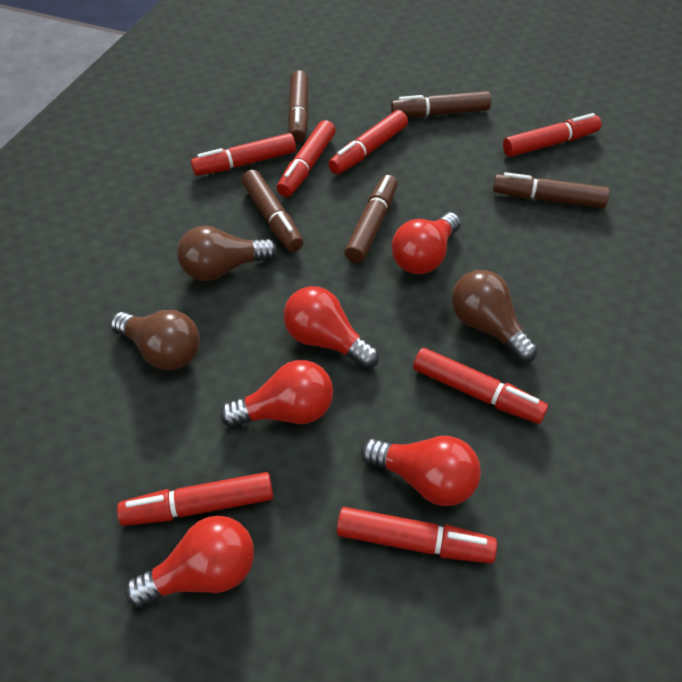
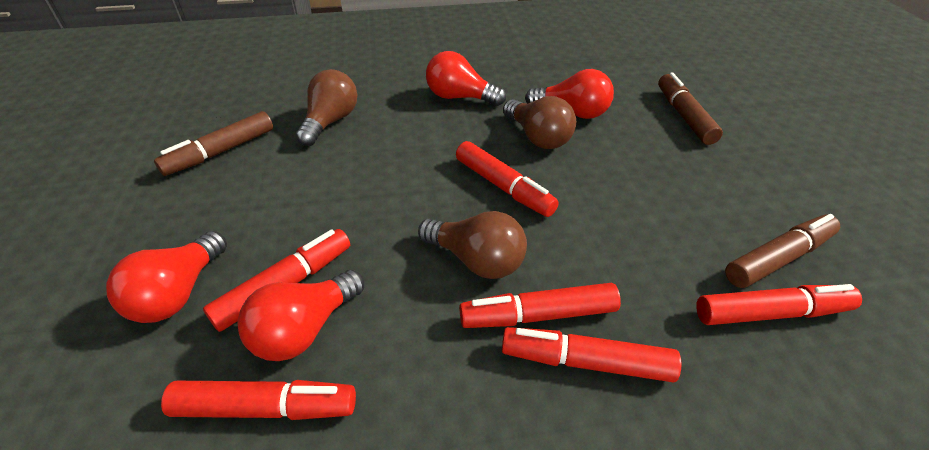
brown marker: [242,170,303,252] [288,70,309,142] [344,175,398,263] [391,91,491,117] [493,172,610,208] = 5 -> [154,111,273,176] [658,72,723,145] [725,214,840,288] = 3
red light bulb: [125,516,254,608] [220,360,333,428] [284,286,379,369] [361,436,481,506] [392,212,461,274] = 5 -> [106,231,227,323] [237,270,364,361] [426,51,506,106] [525,69,614,119] = 4
red marker: [117,472,273,526] [191,133,296,176] [277,120,336,197] [328,110,408,174] [337,507,497,564] [413,348,548,424] [503,113,602,157] = 7 -> [161,380,356,420] [203,229,350,332] [456,141,559,217] [459,283,621,328] [502,327,682,382] [696,284,862,325] = 6

